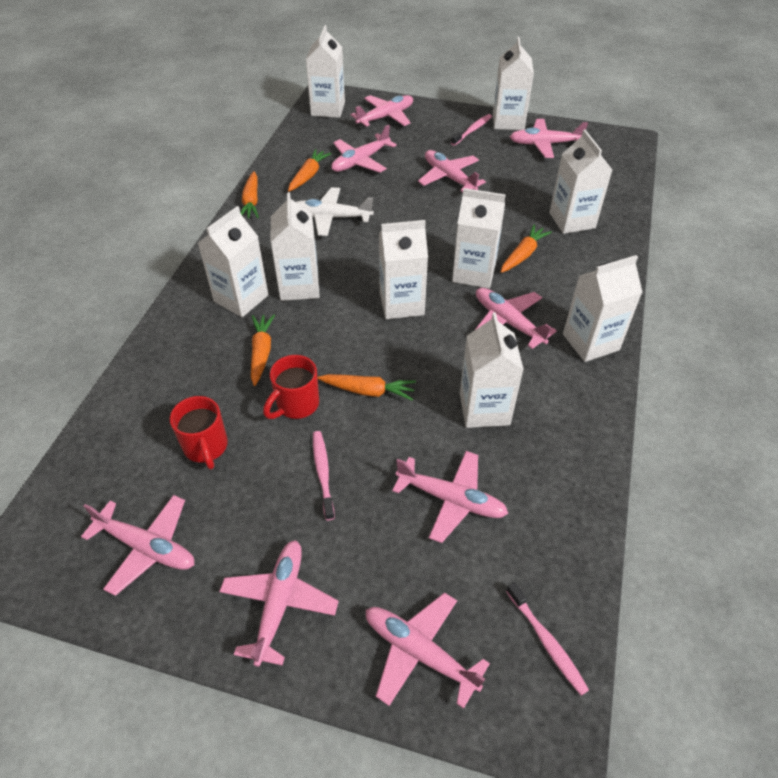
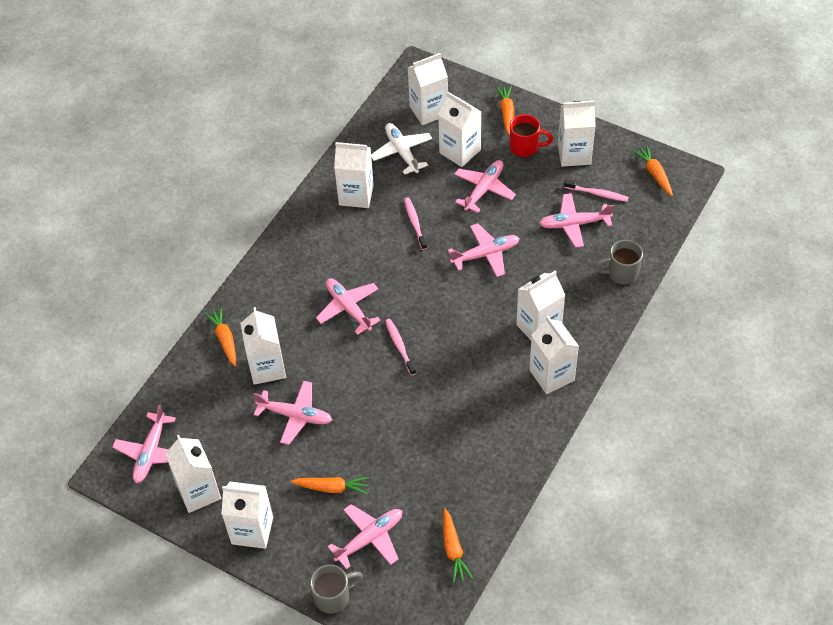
grey mug: none = 0 -> [310,564,363,614] [595,240,643,285] = 2
pink plane: [81,495,194,596] [219,540,339,667] [331,124,397,173] [351,95,413,127] [366,592,490,709] [392,451,508,543] [418,150,486,193] [475,288,557,349] [510,119,588,158] = 9 -> [113,404,176,483] [254,381,332,445] [316,278,381,335] [328,504,402,569] [448,223,520,277] [454,160,516,213] [539,193,614,248] = 7
red mug: [170,396,228,469] [263,355,319,419] = 2 -> [510,114,553,157] = 1

